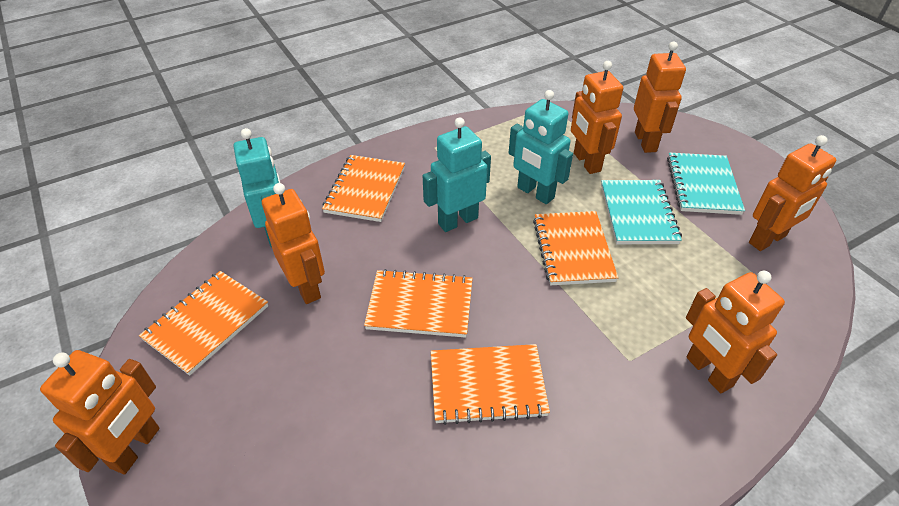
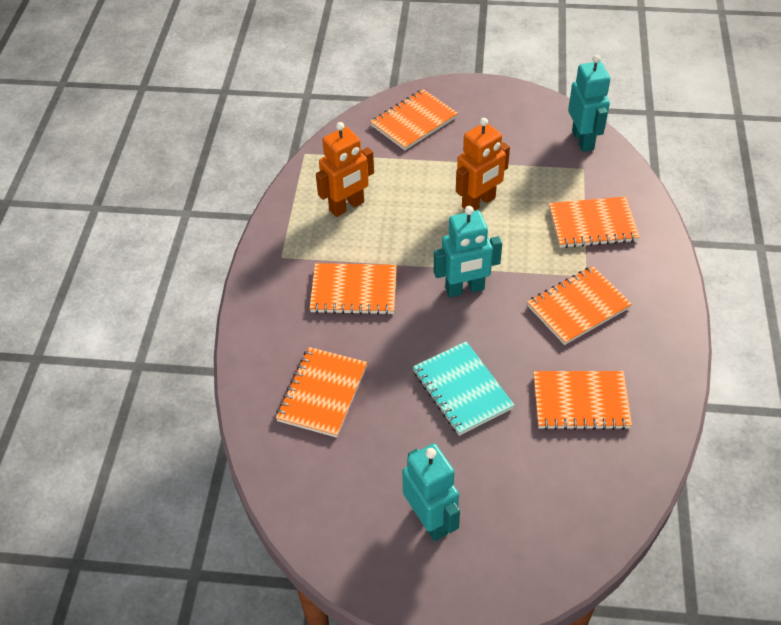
orange notebook: [139,271,268,376] [322,155,405,222] [364,269,473,338] [431,344,550,425] [533,211,618,285] = 5 -> [276,347,367,438] [309,263,397,315] [370,89,458,150] [527,266,632,345] [533,371,632,430] [549,196,640,248] = 6
orange robot: [40,350,160,474] [262,183,325,304] [571,61,623,174] [634,41,686,153] [686,271,785,393] [749,135,836,251] = 6 -> [316,122,374,217] [456,118,510,211] = 2
turquoise notebook: [601,180,682,244] [667,153,745,215] = 2 -> [413,341,515,436] = 1

